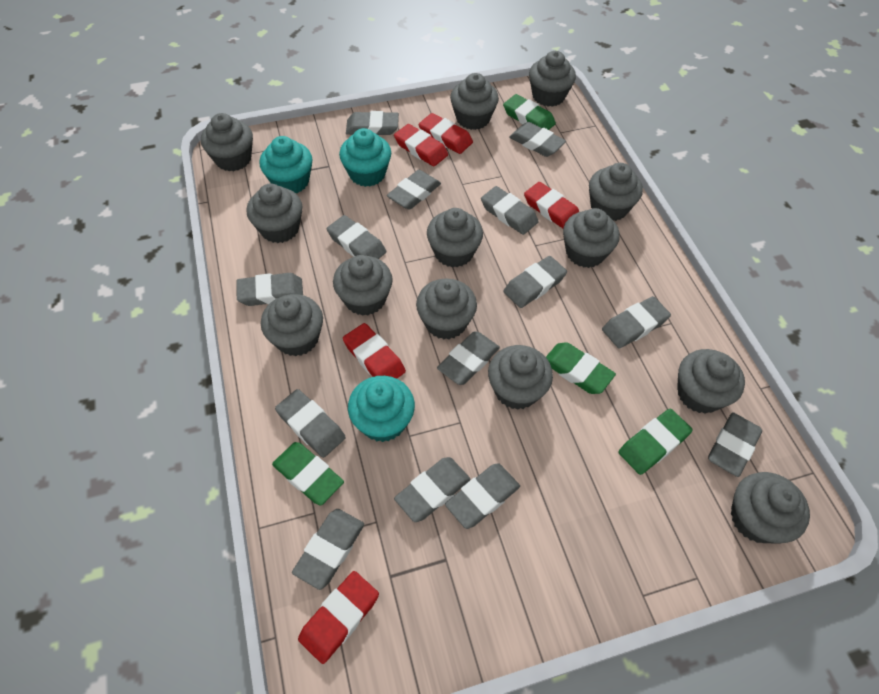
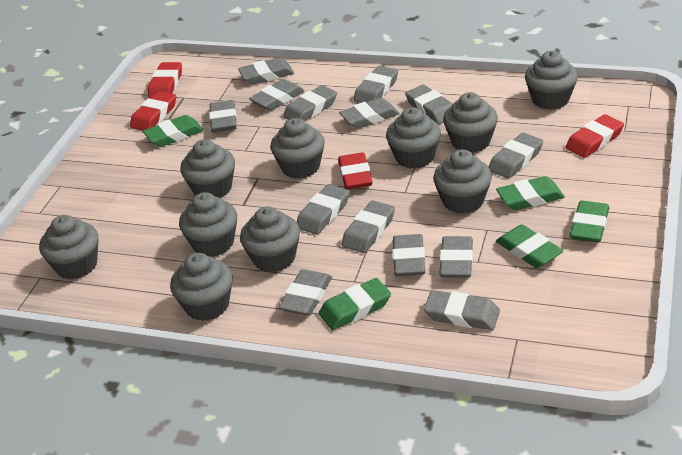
green eraser: [272,442,344,505] [503,94,556,130] [546,342,616,394] [618,409,693,475] = 4 -> [143,115,204,147] [319,278,391,330] [496,176,565,210] [496,225,563,268] [570,201,609,242] = 5
grey cupcake: [201,113,253,171] [246,184,302,243] [261,294,323,356] [333,255,393,316] [416,279,477,339] [427,208,483,268] [450,73,499,130] [488,345,553,410] [529,51,576,107] [563,208,620,268] [589,163,643,221] [677,349,745,414] [731,472,810,543] = 13 -> [39,215,99,279] [170,253,233,321] [179,192,237,257] [180,139,235,198] [240,206,300,273] [270,118,325,179] [386,107,441,169] [433,149,492,214] [443,92,498,153] [525,51,578,110] = 10
red eraser: [298,571,379,664] [343,323,406,379] [394,124,448,166] [419,113,473,154] [524,182,579,228] = 5 -> [130,91,176,131] [148,62,182,98] [338,152,373,190] [565,114,624,158] = 4
turquoise cupcake: [260,136,312,193] [339,128,391,187] [348,376,415,442] = 3 -> none = 0

